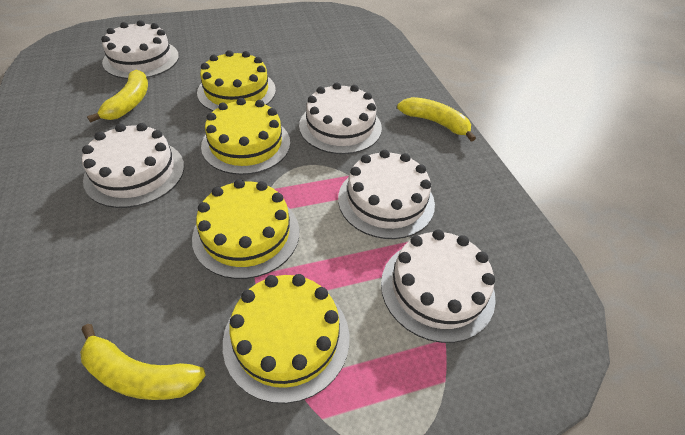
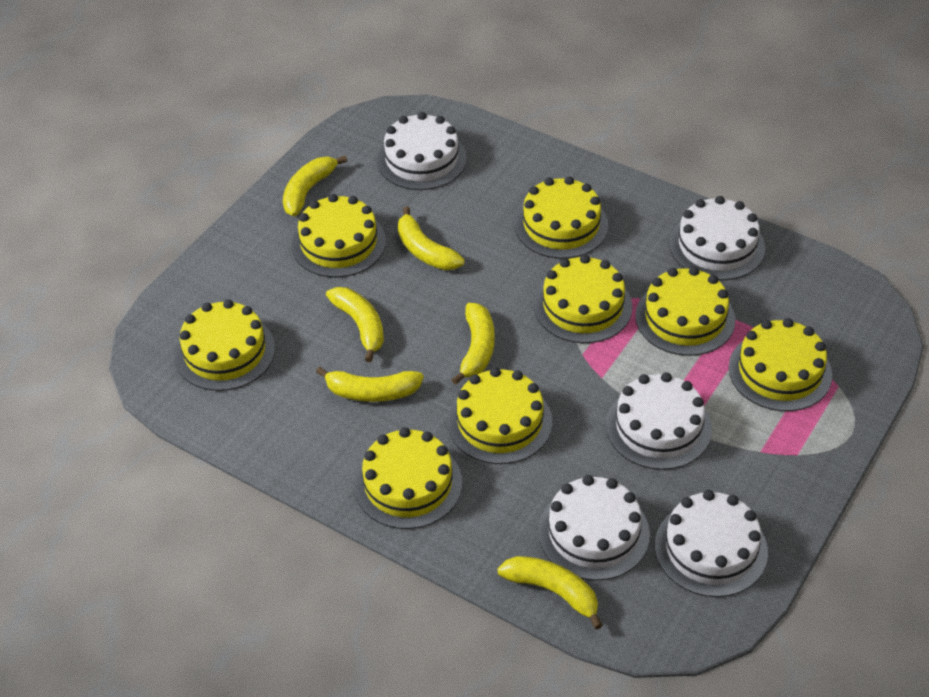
yellow banana: [80,324,206,400] [87,69,148,122] [397,97,476,141] = 3 -> [283,156,347,217] [316,367,424,402] [326,287,384,362] [398,207,465,270] [452,303,494,385] [497,556,603,630] = 6
yellow cake: [192,179,299,279] [197,50,276,111] [201,98,290,175] [223,274,349,404] = 4 -> [174,299,275,391] [291,194,386,277] [354,427,462,529] [448,367,552,464] [515,176,608,259] [534,255,633,343] [635,267,735,356] [729,318,832,411] = 8

